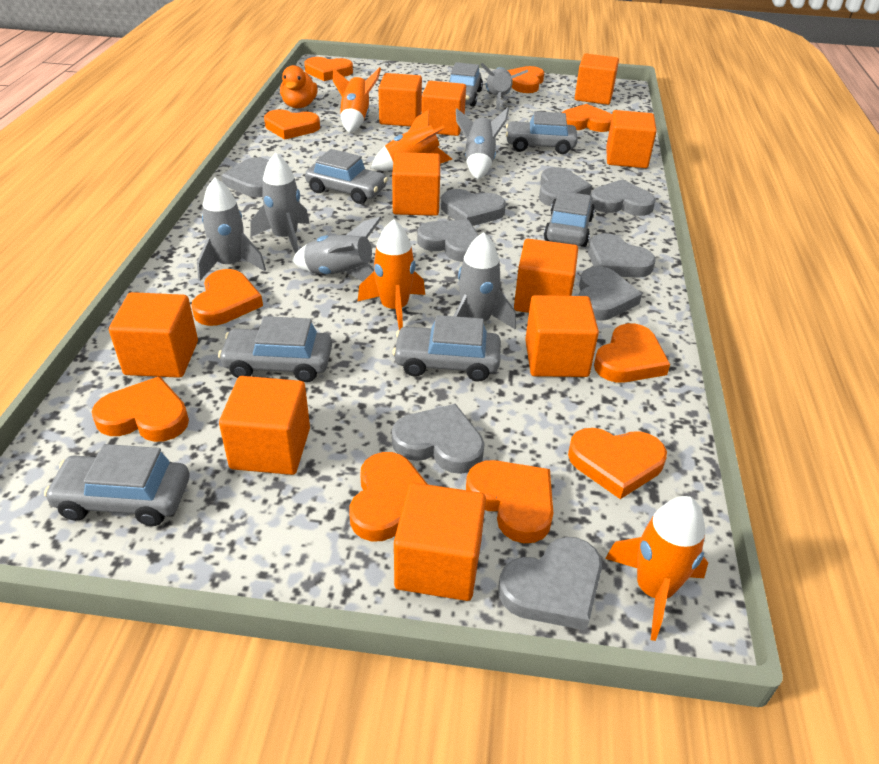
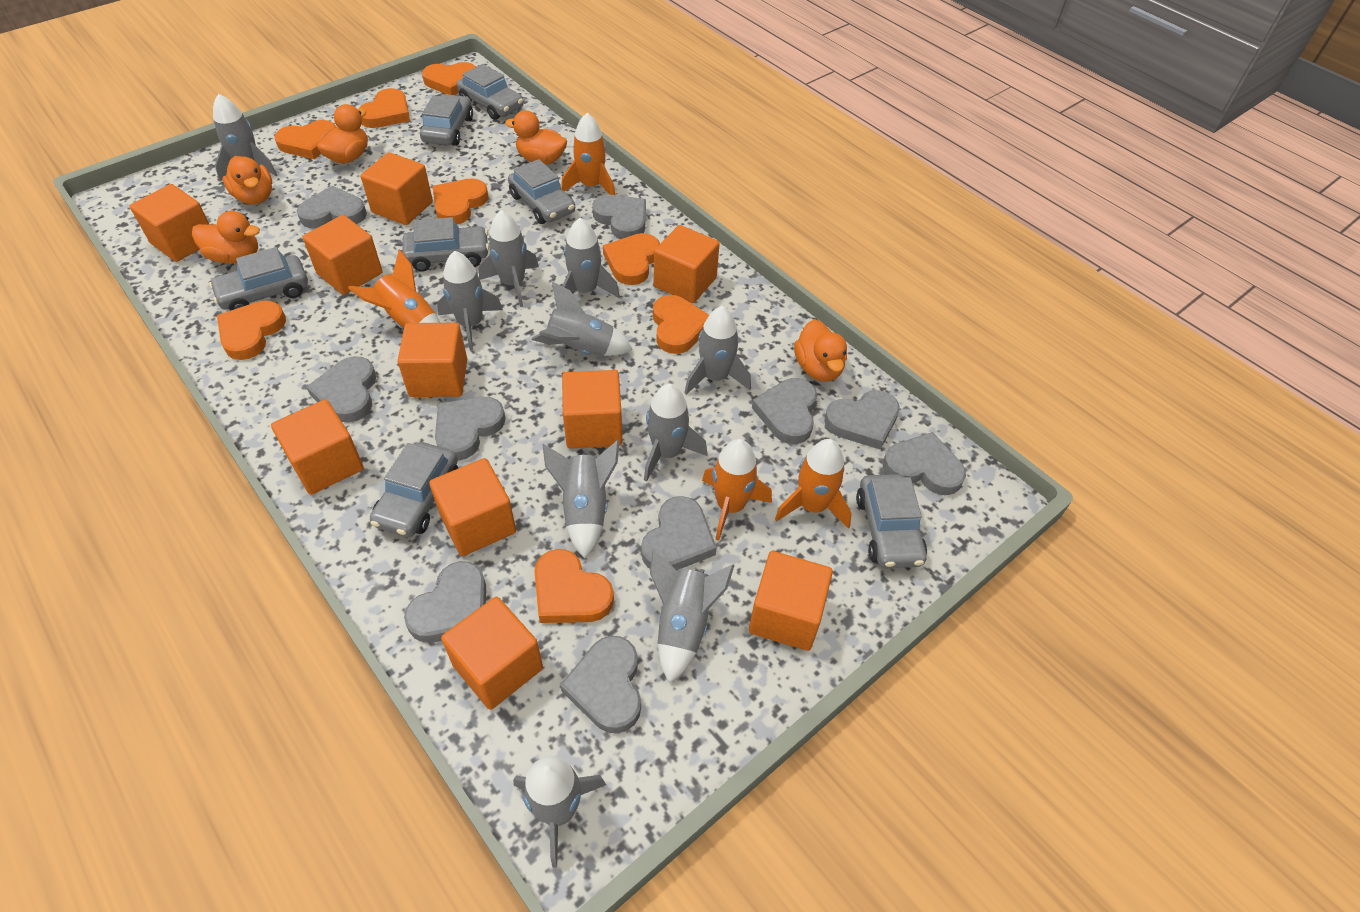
grey heart: [221,157,269,197] [392,404,485,474] [417,220,479,262] [441,189,506,226] [498,537,602,631] [539,167,592,206] [578,266,642,321] [588,233,655,278] [591,179,656,216] = 9 -> [297,186,367,229] [307,356,376,423] [404,561,486,643] [435,397,506,461] [560,636,641,734] [592,195,646,239] [641,496,717,570] [752,378,817,444] [824,390,900,450] [883,432,966,495] = 10
grey rocket: [197,178,266,280] [250,153,310,254] [292,217,382,282] [454,232,516,330] [456,107,509,179] [481,63,528,110] = 6 -> [213,94,277,181] [437,251,503,351] [479,210,539,307] [513,756,606,868] [531,281,633,356] [543,440,620,558] [562,218,620,298] [644,384,707,482] [650,549,735,683] [684,306,751,395] = 10
orange duck: [280,65,318,108] = 1 -> [192,211,260,264] [223,156,272,204] [317,104,368,164] [505,111,567,165] [794,320,847,381] = 5
orange heart: [92,376,189,442] [191,269,263,326] [264,110,320,140] [304,57,353,81] [349,452,428,542] [466,460,553,543] [507,66,544,93] [562,104,612,132] [568,428,667,499] [594,323,670,383] = 10 -> [217,301,286,360] [275,120,337,159] [359,88,410,128] [422,62,476,95] [433,179,488,224] [534,549,614,623] [603,233,660,285] [653,295,709,354] = 8

